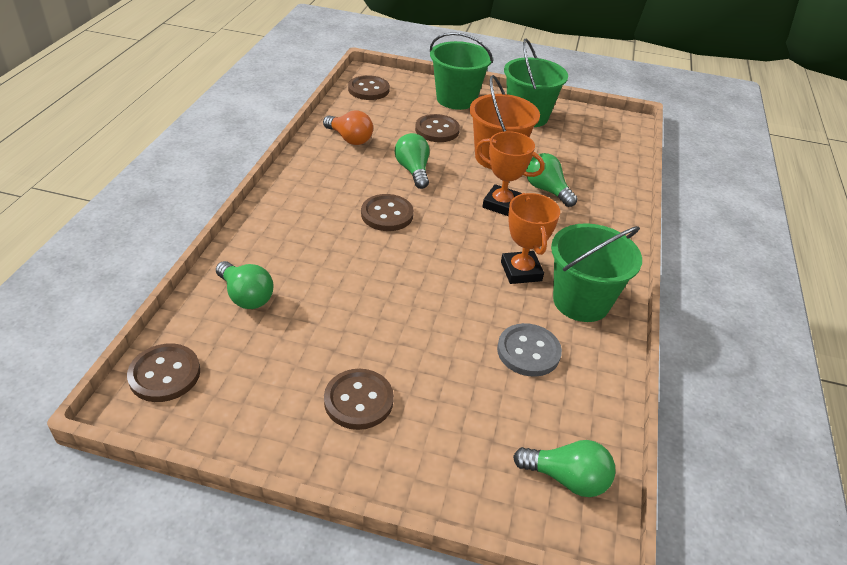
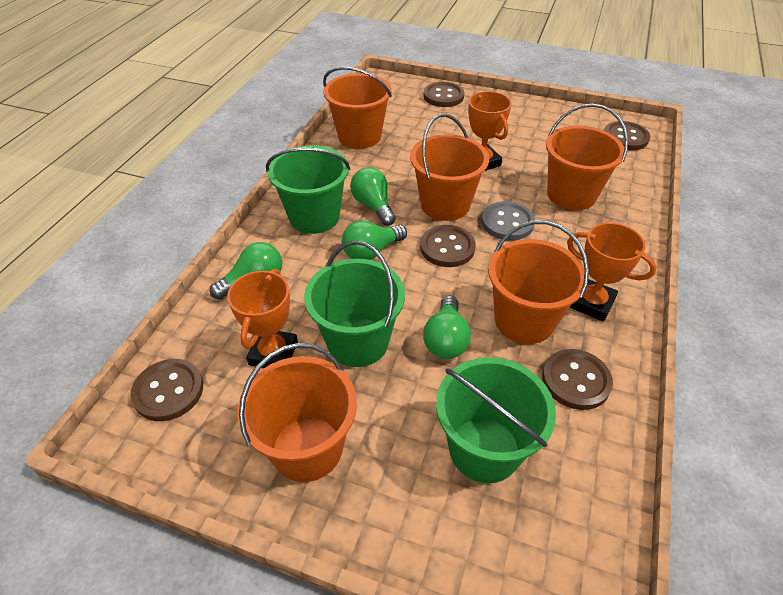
orange bucket: [470,75,540,169] = 1 -> [237,343,357,482] [323,67,392,149] [410,114,489,221] [488,220,589,344] [546,104,628,210] = 5
orange light bulb: [323,110,373,145] = 1 -> none = 0
orange trophy: [476,131,545,216] [501,193,560,284] = 2 -> [227,269,298,368] [468,91,512,171] [567,223,657,322] = 3

